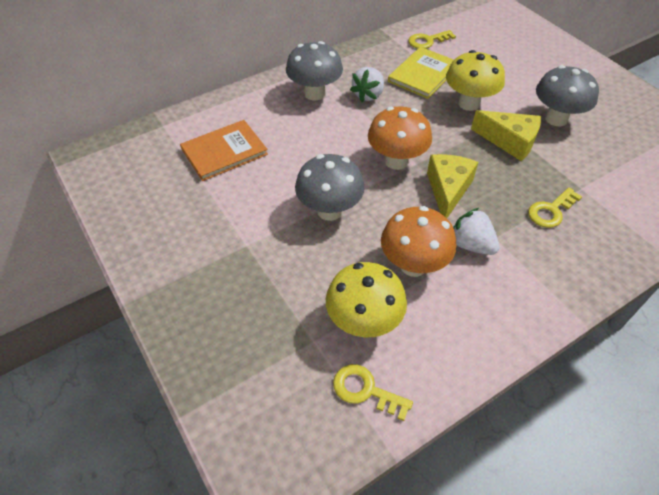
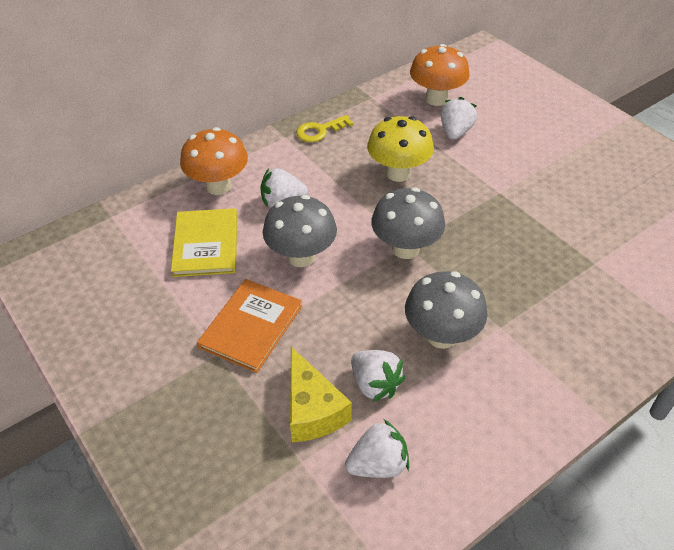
white strawberry: [350,67,384,102] [453,208,499,255] = 2 -> [260,168,308,208] [345,419,409,478] [351,350,405,402] [440,97,477,140] = 4
yellow cheese: [427,154,478,218] [471,110,541,161] = 2 -> [290,347,352,442] = 1
yellow key: [333,364,413,421] [408,30,456,49] [528,187,582,228] = 3 -> [296,115,353,142] = 1
yellow mushroom: [326,262,407,337] [446,50,505,111] = 2 -> [367,116,434,182] = 1

